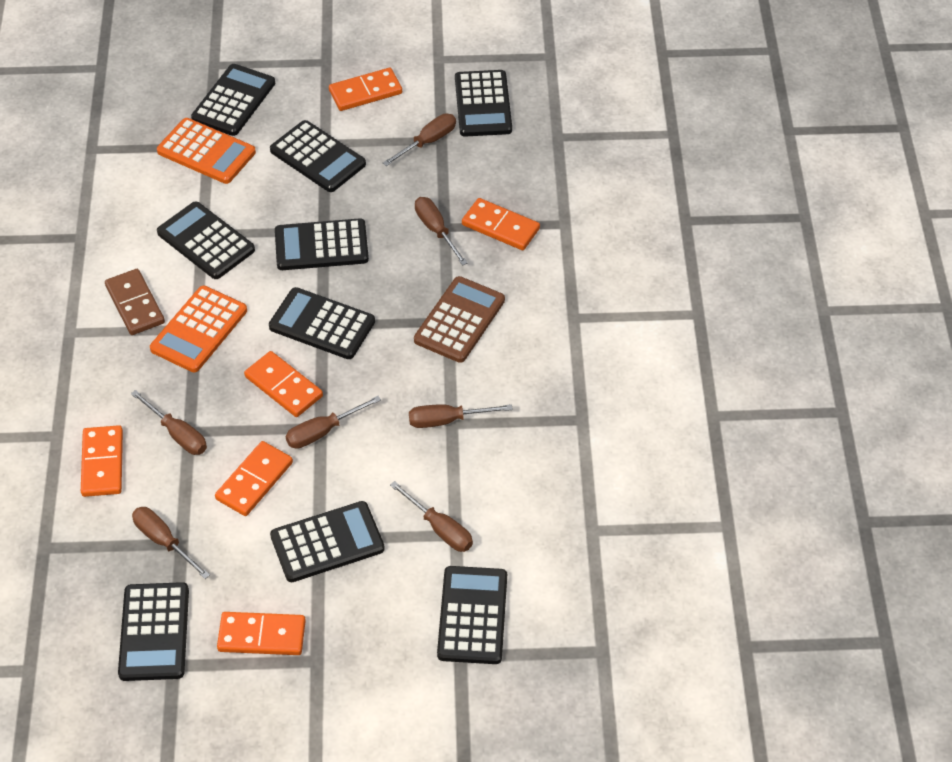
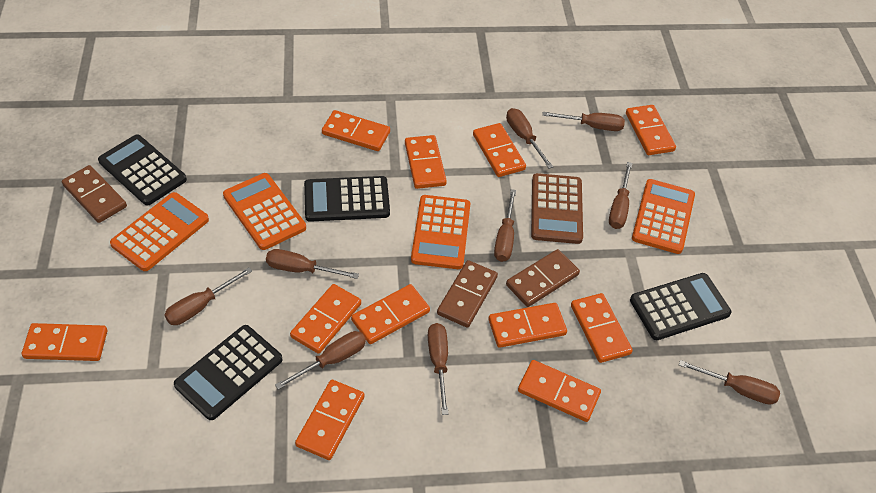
black calculator: [118,582,189,681] [157,201,255,279] [191,64,275,136] [269,287,375,359] [270,120,366,192] [270,501,385,582] [275,218,369,270] [437,566,507,664] [455,70,512,137] = 9 -> [98,134,187,206] [174,325,283,420] [304,176,390,222] [630,273,731,340] = 4
brown domino: [105,269,165,335] = 1 -> [62,165,127,223] [437,260,498,328] [506,249,580,307] = 3
brown screwdriver: [131,390,207,455] [132,507,210,579] [286,396,381,449] [383,114,456,166] [390,481,473,552] [409,404,513,428] [415,197,468,266] = 7 -> [164,267,252,325] [266,249,359,279] [275,331,366,390] [428,323,448,415] [494,189,516,262] [506,108,553,169] [542,112,625,131] [609,162,632,229] [679,360,780,405] = 9
orange calculator: [150,286,247,372] [157,118,256,184] = 2 -> [110,192,209,271] [223,173,306,250] [411,195,470,269] [632,179,695,254] = 4
orange domino: [81,425,123,497] [215,441,293,516] [217,612,306,655] [244,351,323,417] [329,68,402,111] [462,198,540,250] = 6 -> [22,323,107,361] [290,284,361,354] [295,380,364,460] [322,110,390,151] [351,284,430,344] [405,135,447,189] [473,123,526,177] [489,303,567,348] [518,360,601,422] [571,293,633,363] [626,105,676,155] = 11

